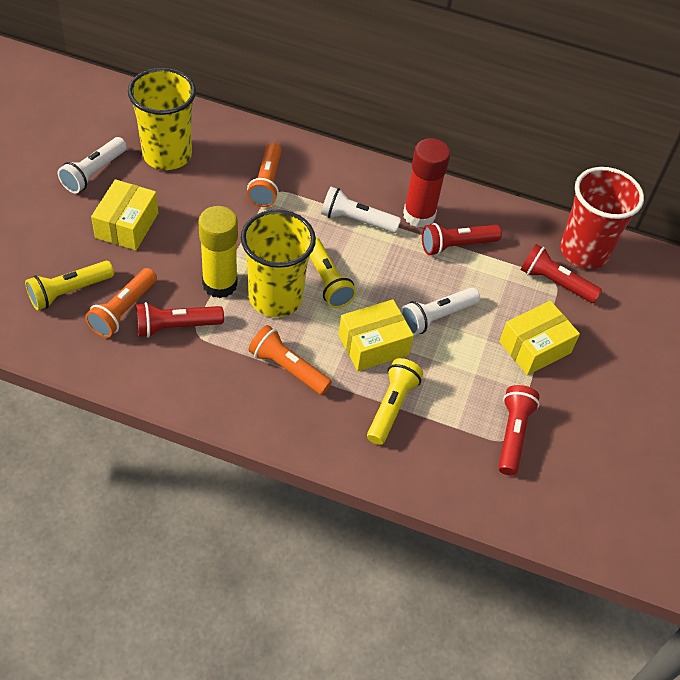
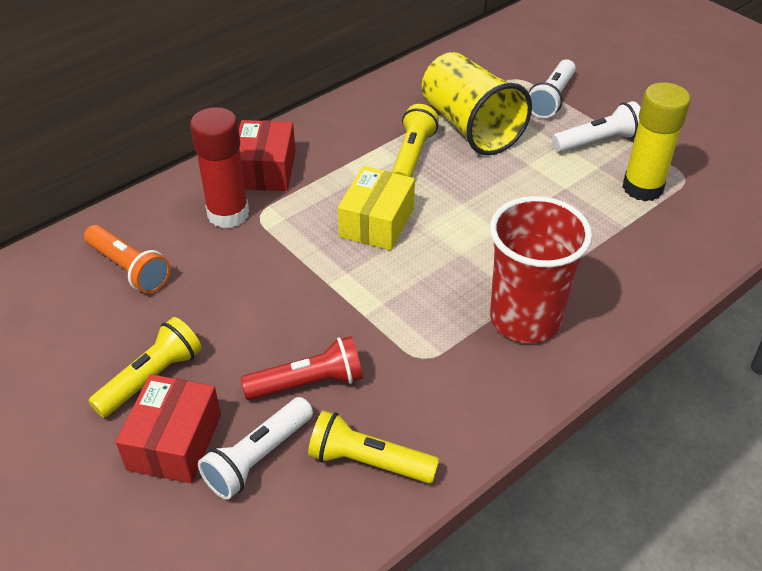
orange flashlight: [85,268,157,338] [247,143,282,207] [248,325,332,395] = 3 -> [84,225,170,293] = 1
red box: none = 0 -> [116,374,221,483] [239,120,296,191] = 2
red flashlight: [136,302,224,338] [422,223,502,255] [498,385,540,476] [521,244,602,303] = 4 -> [240,336,363,400] = 1
yellow box: [91,179,158,250] [339,299,414,371] [499,301,580,375] = 3 -> [338,166,415,250] = 1
yellow cup: [128,68,196,170] [241,210,316,317] = 2 -> [422,52,532,156] = 1

